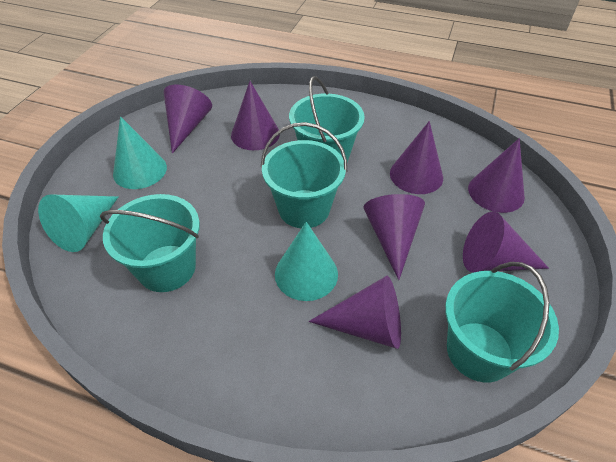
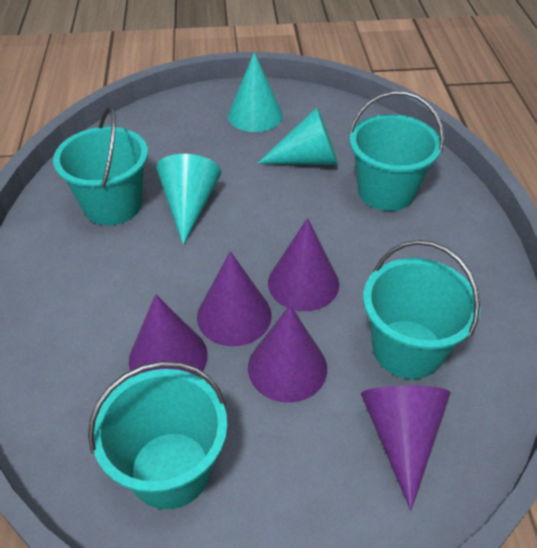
purple cone: [163,84,212,154] [231,81,280,150] [309,276,401,349] [363,194,425,280] [390,121,443,194] [463,212,549,273] [468,138,525,213] = 7 -> [129,294,208,377] [197,251,272,346] [248,305,327,403] [268,218,339,311] [361,386,451,511] = 5

